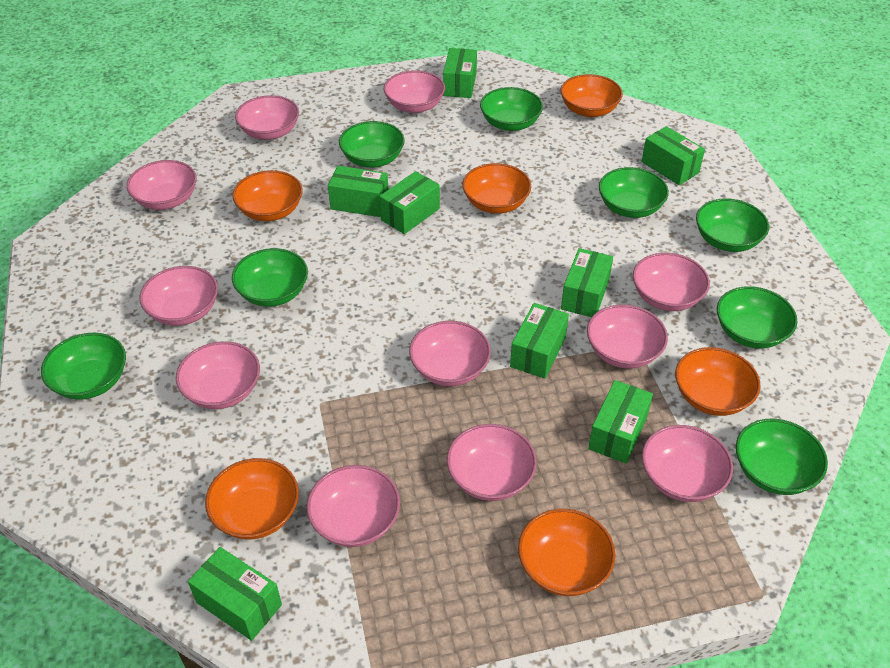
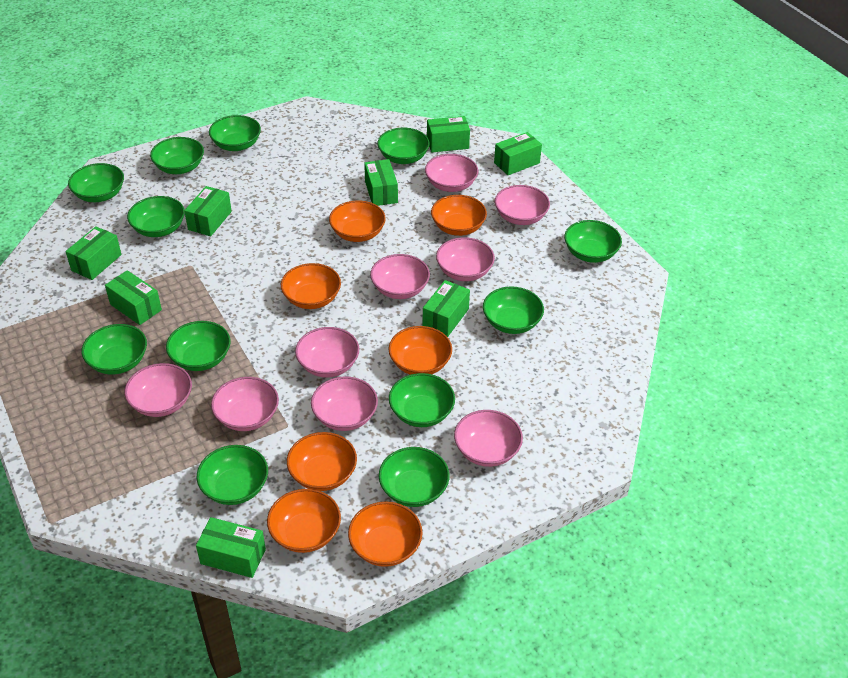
green bowl: [41,333,126,400] [232,248,308,307] [339,121,405,168] [480,87,543,131] [599,167,669,218] [696,198,769,252] [717,286,797,349] [736,419,828,495] = 8 -> [68,163,124,202] [82,324,147,375] [127,196,185,237] [150,137,204,174] [166,321,231,371] [197,445,268,505] [209,115,261,151] [377,128,430,164] [379,447,450,507] [389,373,455,427] [483,286,544,334] [564,220,622,263] = 12
orange bowl: [205,458,299,540] [232,170,303,221] [462,163,531,214] [518,509,615,596] [560,74,623,117] [675,347,761,416] = 6 -> [267,489,341,553] [281,263,341,309] [287,432,357,491] [329,201,386,242] [348,501,423,567] [389,326,452,375] [431,195,487,236] = 7
pink bowl: [127,160,197,210] [140,266,218,326] [176,341,260,409] [235,95,299,140] [307,465,400,547] [384,70,445,113] [409,321,491,386] [447,424,537,501] [587,305,668,368] [633,253,710,311] [642,425,733,502] = 11 -> [125,363,192,417] [211,377,279,431] [295,327,359,377] [311,376,378,431] [370,254,430,299] [425,154,478,192] [436,237,495,281] [454,410,523,467] [495,185,550,225] = 9

